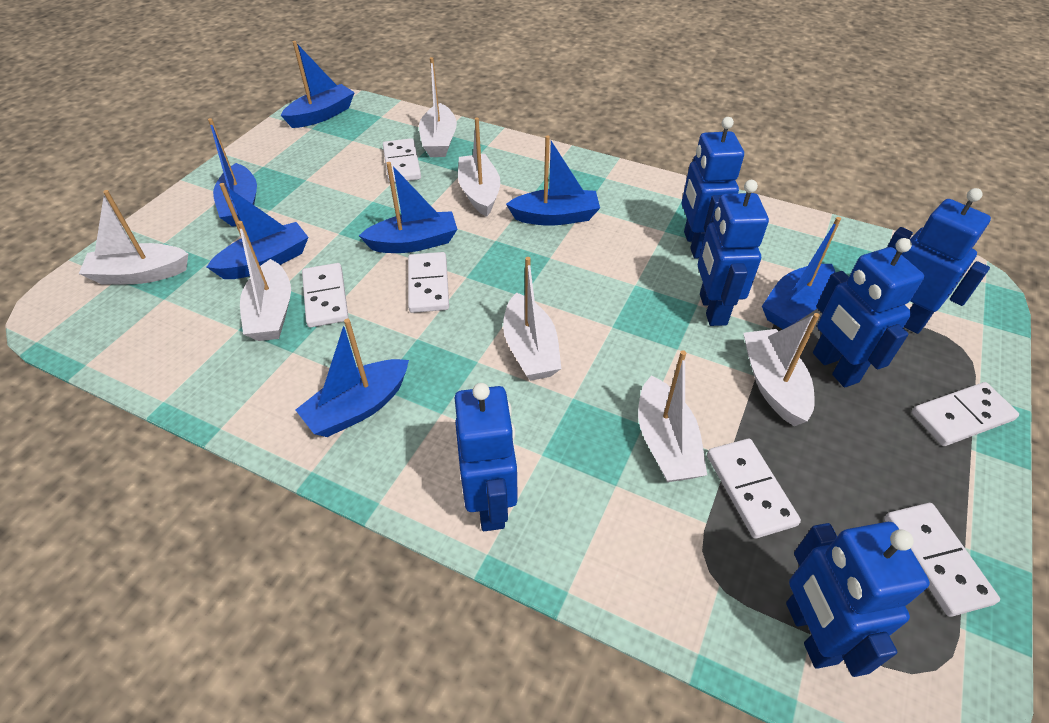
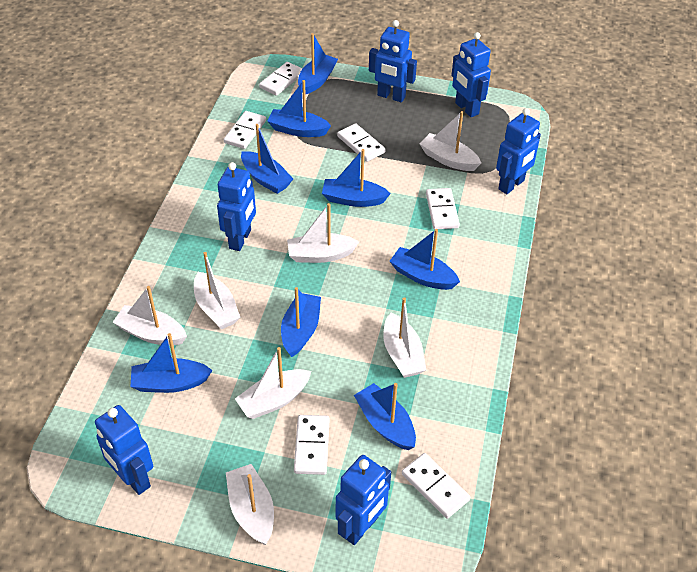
blue boat: [207,183,308,279] [208,118,257,227] [281,41,355,128] [296,319,409,437] [359,162,457,253] [506,135,600,226] [762,217,841,329] = 7 -> [130,333,212,393] [241,124,293,194] [267,80,331,137] [281,287,321,357] [298,33,338,94] [322,149,391,207] [354,383,416,450] [390,229,460,290] = 8

